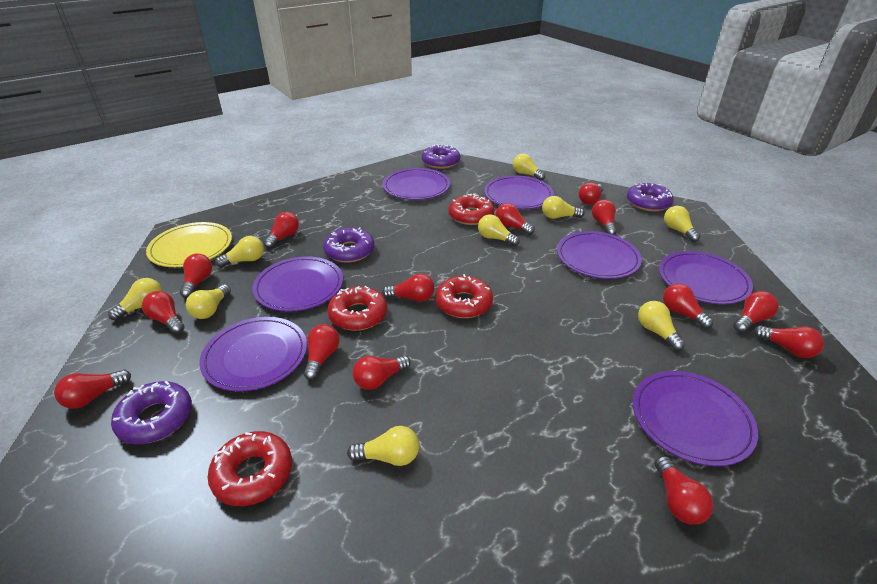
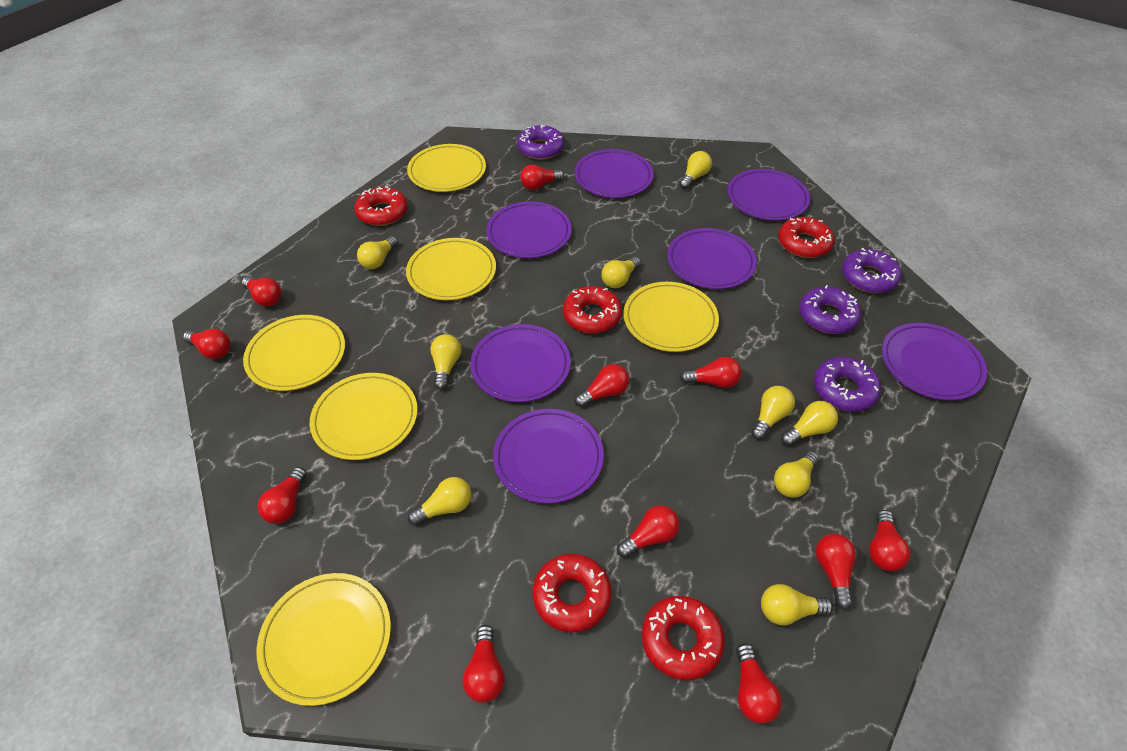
red donut: [208,431,292,506] [327,286,387,331] [435,274,493,318] [448,194,495,225] = 4 -> [355,186,408,226] [533,554,612,633] [563,286,622,334] [642,596,725,680] [778,217,834,258] = 5
red light bulb: [54,369,131,409] [142,291,185,334] [180,253,212,298] [263,212,299,248] [304,324,340,380] [352,356,411,390] [382,274,434,302] [496,203,535,235] [579,182,604,205] [592,200,617,235] [655,456,713,525] [663,284,713,329] [733,291,779,333] [754,325,824,358] = 14 -> [183,329,230,359] [242,277,282,306] [258,467,306,524] [463,625,505,703] [520,165,564,190] [575,364,629,407] [617,505,679,558] [680,357,741,388] [736,643,782,724] [816,534,856,610] [869,510,910,571] = 11
yellow plate: [146,222,232,267] = 1 -> [243,315,345,391] [256,573,391,706] [310,373,418,460] [406,238,496,300] [407,144,486,192] [624,282,719,352] = 6

